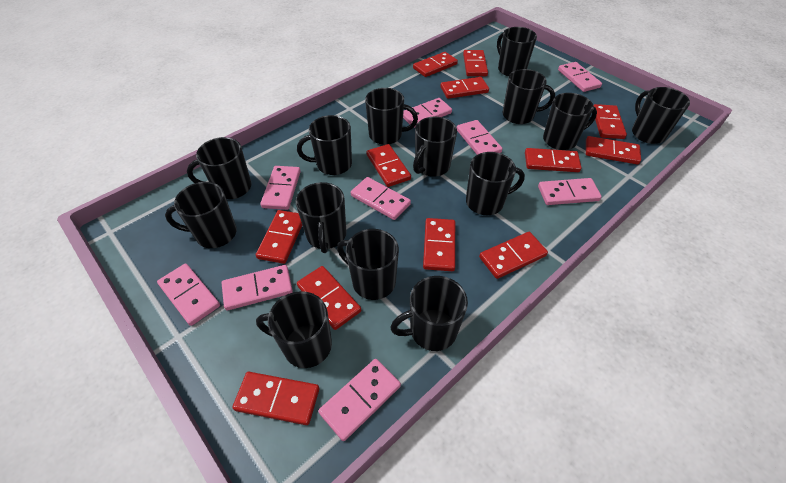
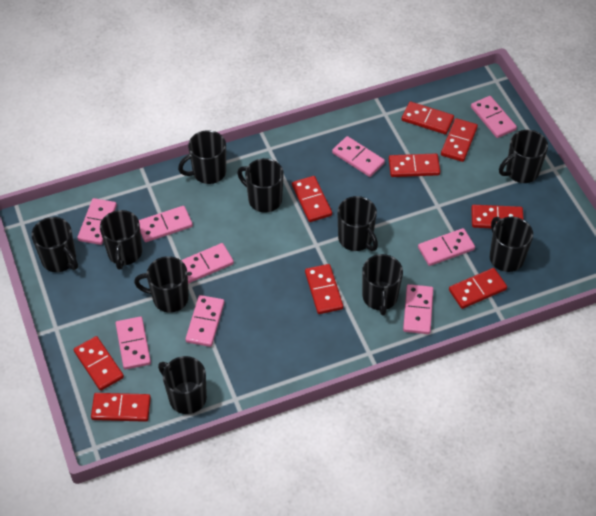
black mug: [165,182,237,248] [187,137,251,199] [256,291,332,368] [296,182,346,253] [297,115,352,175] [337,229,399,300] [365,88,418,145] [390,276,468,351] [413,117,457,177] [466,152,525,215] [497,27,537,77] [503,69,555,124] [543,93,597,150] [632,87,690,144] = 14 -> [31,217,78,272] [100,210,142,270] [134,256,189,313] [158,356,207,414] [178,130,226,184] [237,158,284,213] [337,196,378,251] [362,254,403,316] [490,217,533,272] [499,130,548,183] = 10
red domino: [232,372,319,425] [256,210,302,264] [297,266,361,330] [367,144,411,187] [413,52,458,77] [423,218,455,271] [440,77,489,99] [463,50,488,76] [479,232,548,279] [525,148,581,172] [586,136,641,165] [593,104,627,139] = 12 -> [74,336,124,391] [91,393,151,422] [292,176,332,222] [305,264,343,314] [389,153,440,177] [401,102,454,134] [441,118,478,162] [449,268,507,309] [471,205,524,228] = 9

